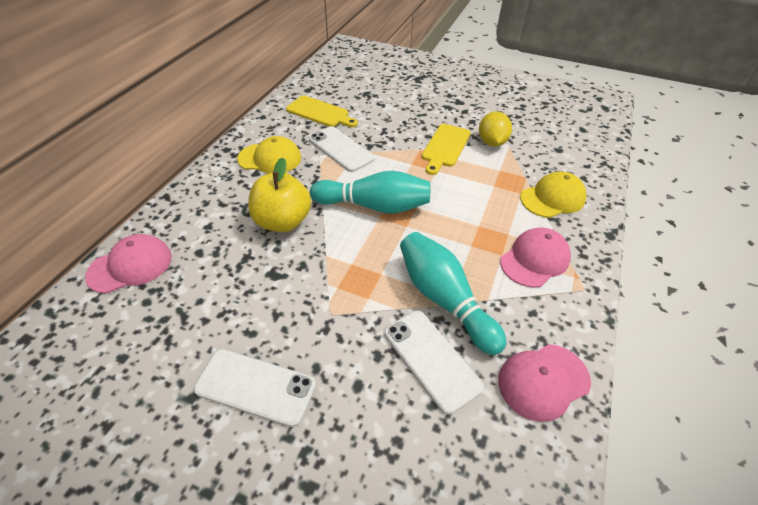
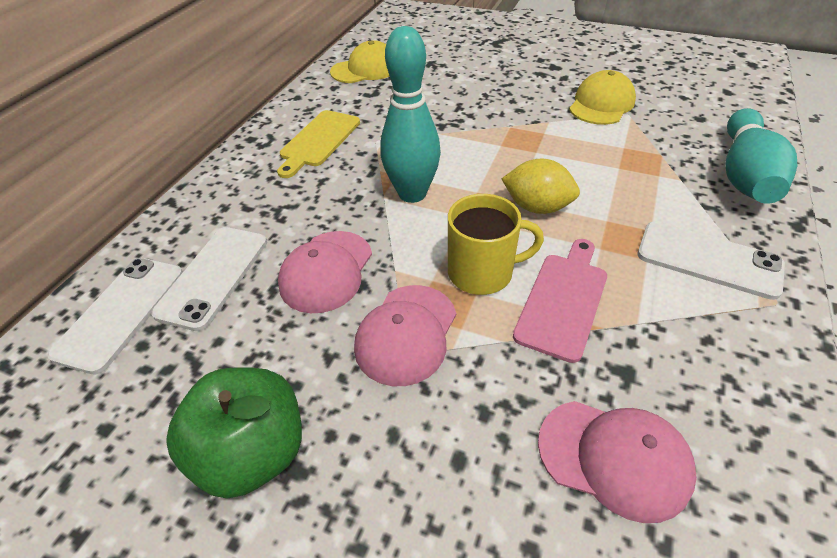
green apple: none = 0 -> [166,367,302,499] = 1
pink cutting board: none = 0 -> [513,239,607,363] = 1
yellow apple: [248,157,311,232] = 1 -> none = 0
yellow cutting board: [286,96,358,127] [422,124,471,175] = 2 -> [277,110,360,178] = 1
yellow mug: none = 0 -> [448,194,544,295] = 1

